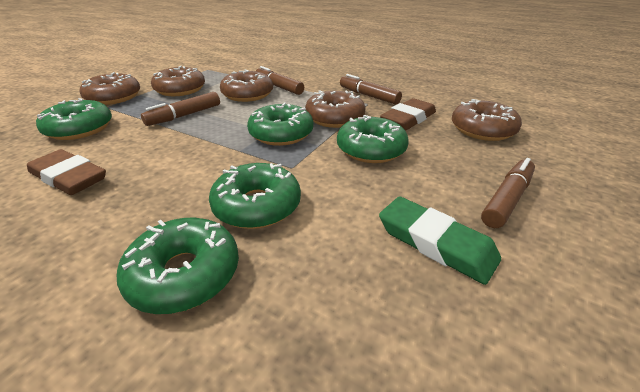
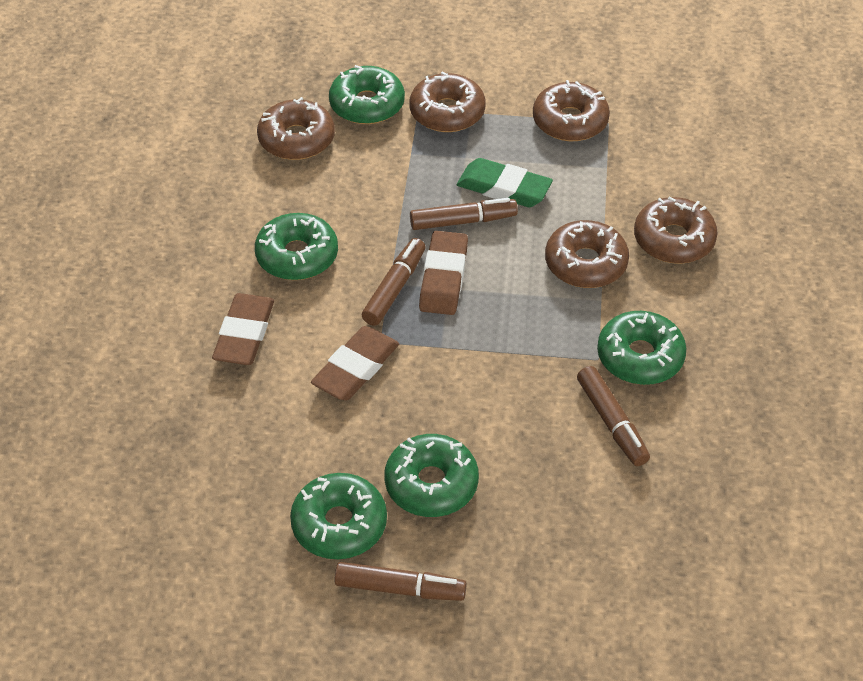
brown eraser: [27,149,106,195] [380,98,436,131] = 2 -> [212,293,274,365] [311,326,399,400] [419,231,468,315] = 3

